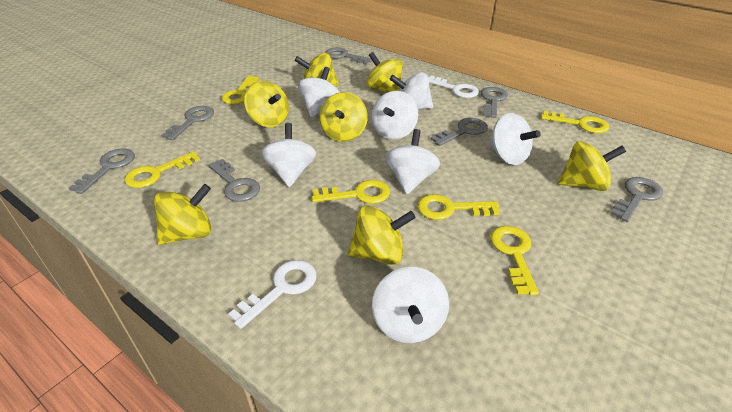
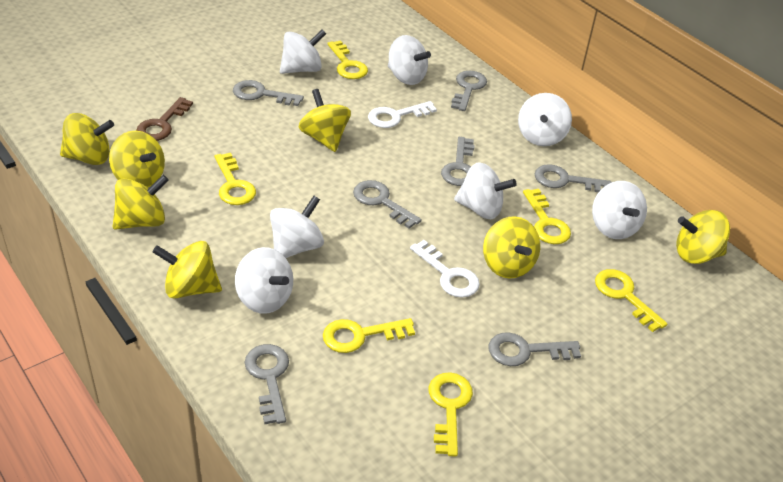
brown key: none = 0 -> [136,97,193,141] = 1

